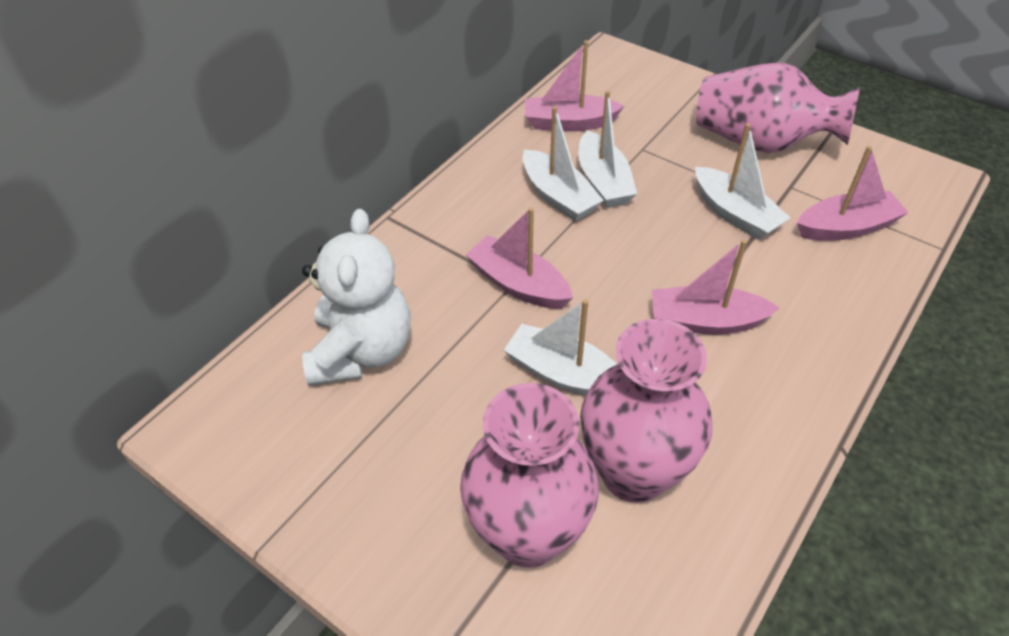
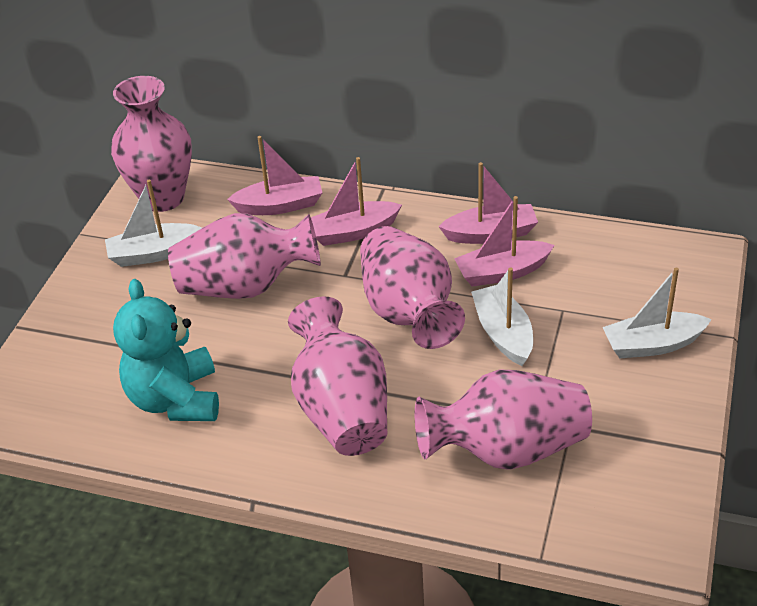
pink vase: [460,383,599,568] [580,319,712,503] [696,63,860,153] = 3 -> [111,76,192,212] [168,213,321,299] [288,296,387,456] [360,226,465,349] [415,369,592,470] = 5
turquoise teddy bear: none = 0 -> [113,279,219,421] = 1
white boat: [504,299,617,395] [522,106,604,221] [578,90,637,208] [695,123,790,240] = 4 -> [105,180,202,267] [471,267,533,366] [603,268,712,358] = 3
white teddy bear: [302,209,411,386] = 1 -> none = 0

